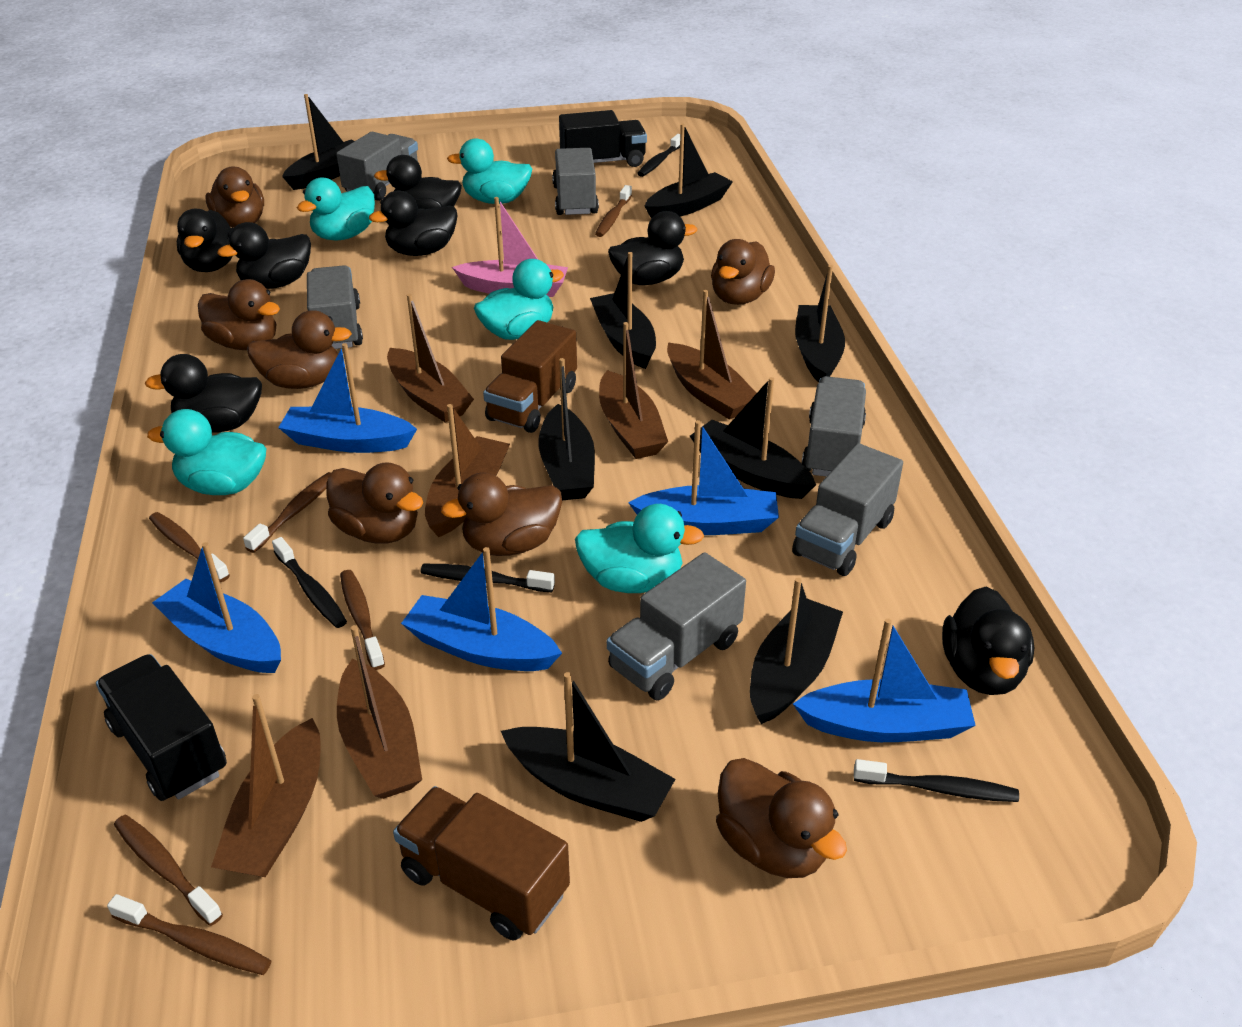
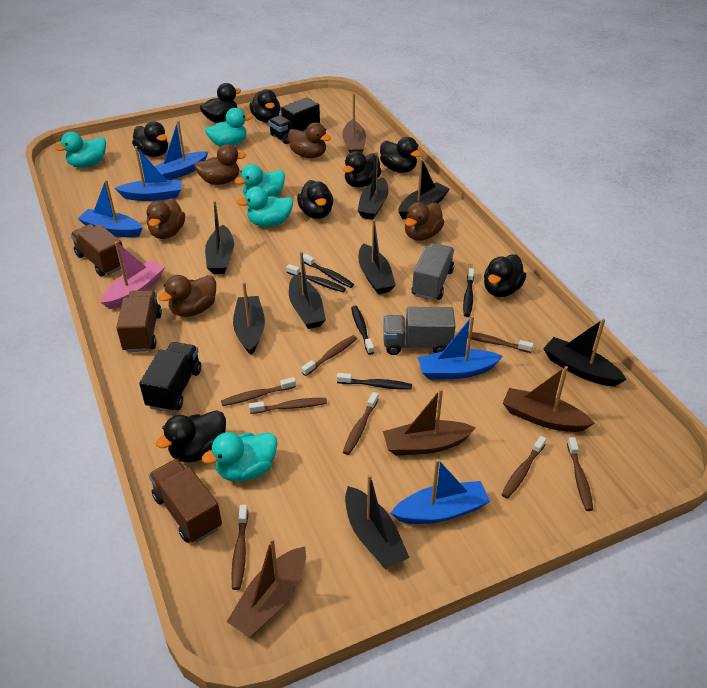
black duck: [145,354,262,433] [177,209,234,272] [217,222,311,289] [369,190,458,256] [374,155,462,209] [608,211,697,285] [942,587,1034,695] = 7 -> [132,121,168,157] [156,410,226,462] [200,83,241,123] [250,89,280,123] [297,180,333,219] [343,151,381,187] [380,137,422,173] [484,254,526,297] = 8
black toothbrush: [272,537,347,628] [420,564,555,592] [637,134,680,177] [854,759,1019,802] = 4 -> [287,264,346,292] [303,254,354,288] [337,373,412,390] [351,306,374,355] [463,268,474,317] = 5
brown boat: [211,694,321,877] [337,625,422,799] [387,294,474,423] [425,404,510,537] [599,322,668,459] [667,290,757,420] = 6 -> [227,538,306,637] [342,93,366,153] [383,389,476,456] [503,366,595,432] = 4
brown duck: [198,279,280,350] [205,167,264,228] [247,310,352,389] [327,462,423,544] [441,472,562,556] [711,239,775,305] [716,758,847,878] = 7 -> [147,198,185,239] [158,275,216,317] [194,144,246,185] [288,122,331,158] [405,202,444,241] = 5
brown toothbrush: [107,894,272,975] [114,815,223,926] [149,512,230,582] [243,472,331,553] [340,570,385,670] [595,185,632,237] = 6 -> [221,377,296,406] [231,505,248,590] [249,398,327,414] [301,335,357,376] [343,392,379,455] [468,332,534,353] [501,436,546,499] [567,437,593,511] = 8
brown truck: [393,786,570,941] [483,320,577,433] = 2 -> [70,224,124,276] [116,290,162,352] [149,459,222,543] = 3
grey truck: [307,265,363,349] [337,132,419,201] [552,148,599,215] [607,552,746,700] [792,443,903,576] [802,376,866,477] = 6 -> [383,307,456,355] [412,243,454,300] = 2

